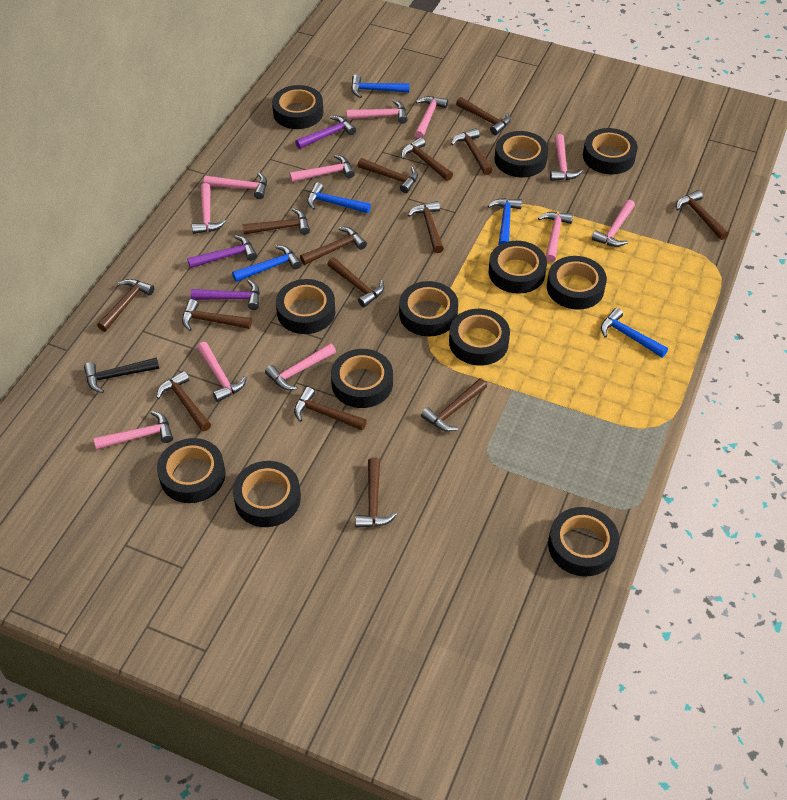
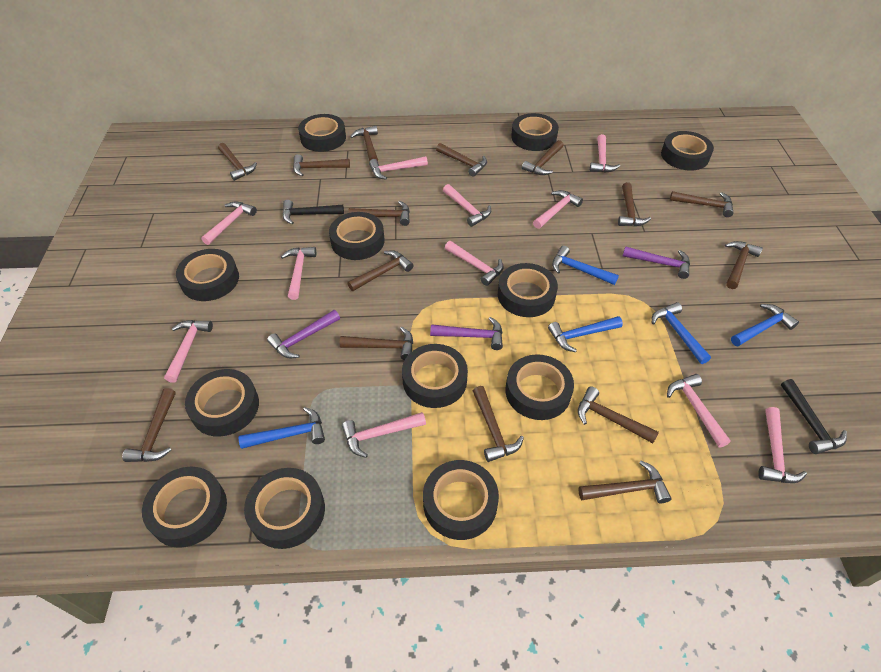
black hammer: [84,357,159,393] = 1 -> [282,200,344,224] [781,379,847,454] = 2

